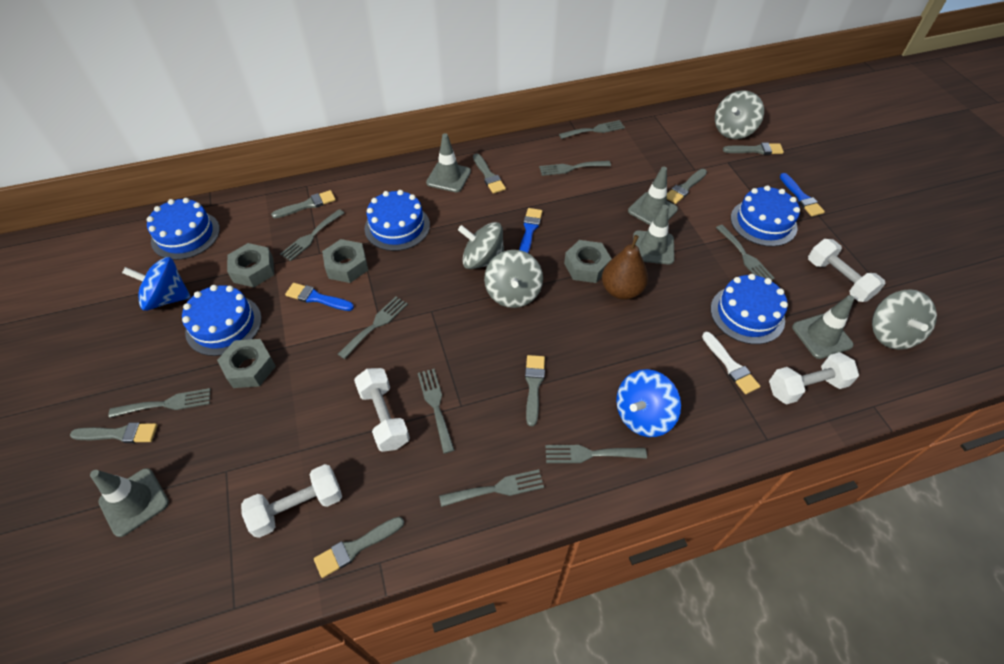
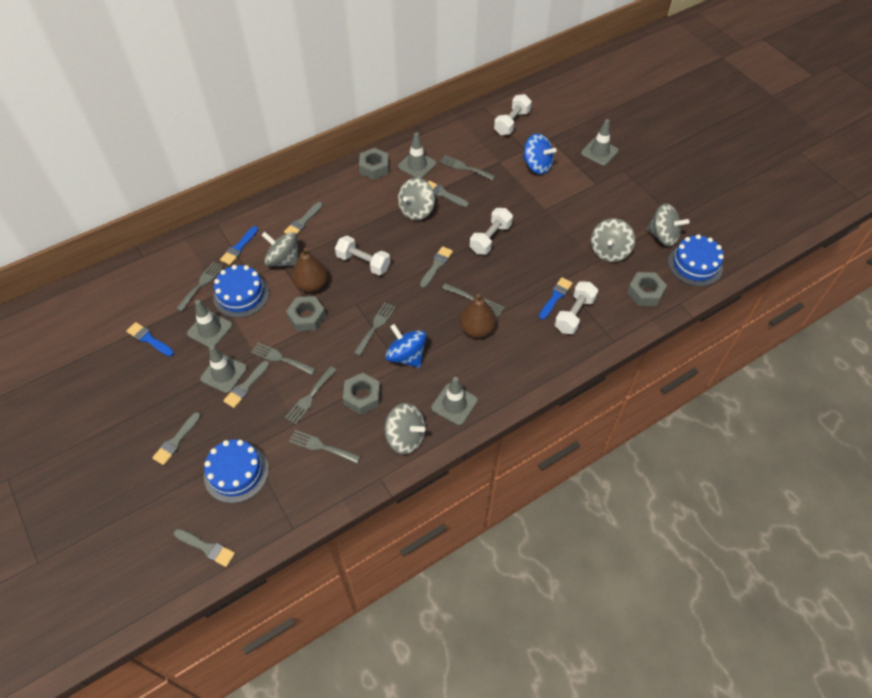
blue cake: [147,198,220,260] [182,285,262,356] [365,190,430,251] [711,274,788,344] [731,185,800,247] = 5 -> [204,439,269,503] [213,265,269,318] [668,234,724,286] = 3
brown pear: [602,235,648,300] = 1 -> [292,248,328,292] [459,294,496,338] = 2
grey brush: [70,423,157,443] [271,190,336,218] [314,517,404,578] [473,153,506,194] [525,355,545,426] [667,169,707,204] [723,143,784,155] = 7 -> [152,412,201,465] [174,529,235,567] [223,361,270,408] [284,202,323,235] [420,246,453,288] [428,181,469,207] = 6
grey fork: [109,388,211,418] [280,209,344,261] [338,296,408,359] [418,369,454,454] [439,469,544,507] [539,161,611,176] [545,445,647,463] [559,120,625,139] [716,225,774,280] = 9 -> [176,262,223,311] [251,343,316,375] [285,366,336,425] [289,430,361,463] [354,302,396,356] [440,155,495,181] [442,283,505,317] = 7
grey spinning top: [458,222,504,269] [484,250,543,308] [715,90,764,139] [872,289,937,350] = 4 -> [262,232,299,267] [385,403,425,454] [398,178,435,221] [591,218,635,262] [646,203,690,247] = 5
white brush: [702,332,760,394] = 1 -> none = 0

